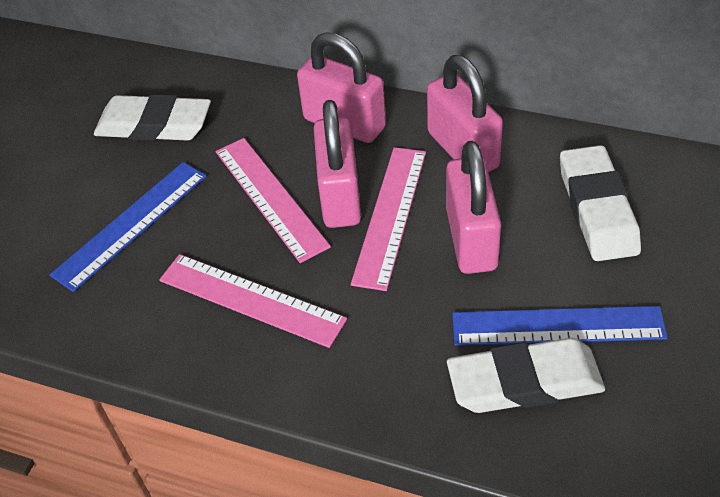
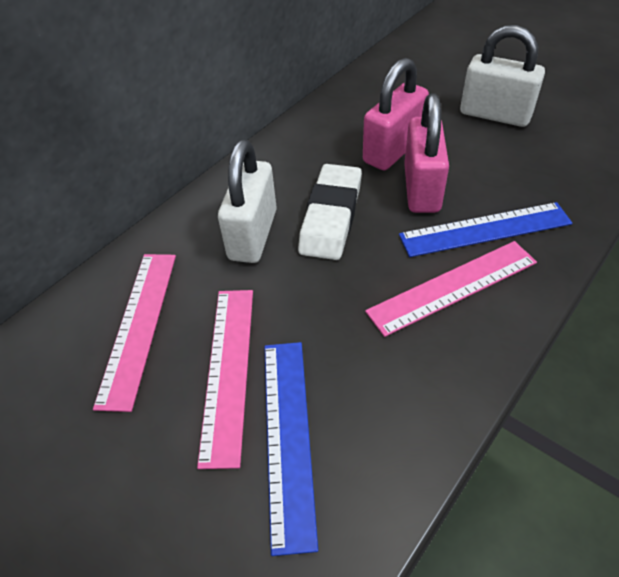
pink padlock: [297,32,386,143] [313,100,361,228] [427,55,503,172] [446,141,501,274] = 4 -> [363,58,429,171] [404,94,449,213] = 2
white eraser: [94,94,211,141] [447,338,605,413] [560,145,641,261] = 3 -> [298,164,362,260] = 1
white padlock: none = 0 -> [218,140,277,263] [460,25,545,127] = 2

